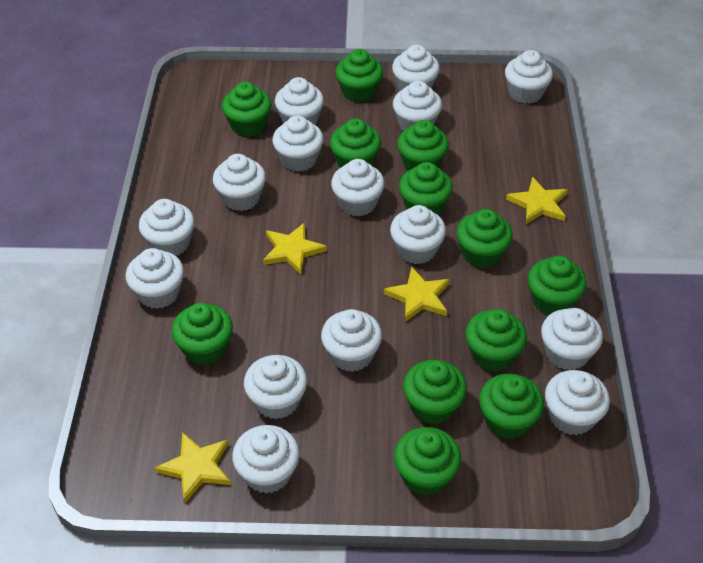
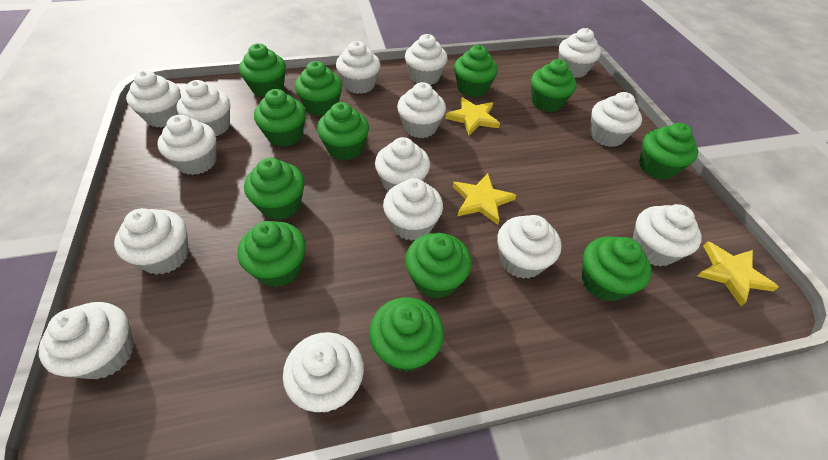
yellow star: [155,432,231,503] [263,223,327,274] [384,266,450,322] [506,177,568,224] = 4 -> [445,97,500,135] [453,173,516,225] [697,241,779,306] = 3

